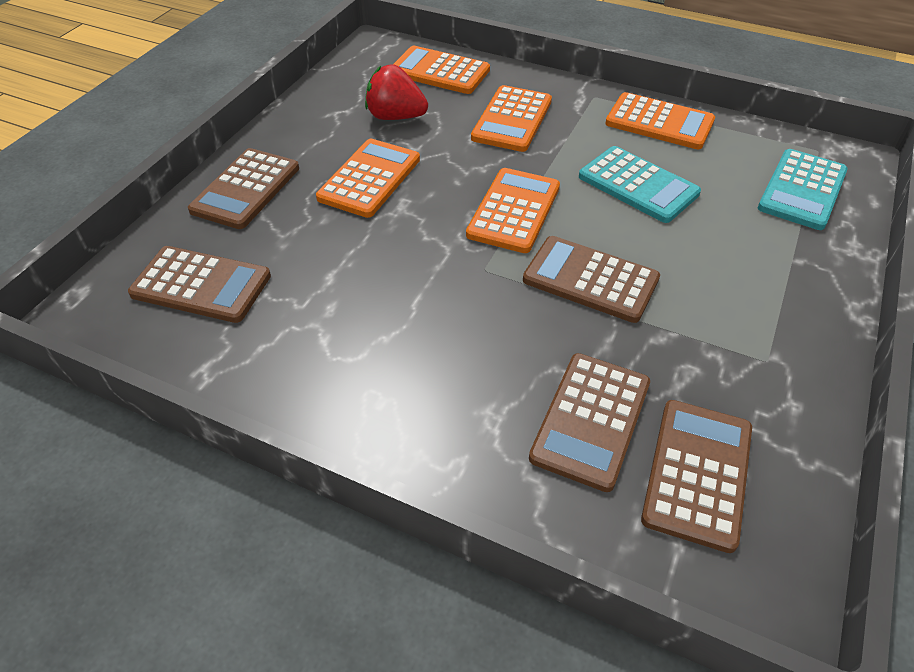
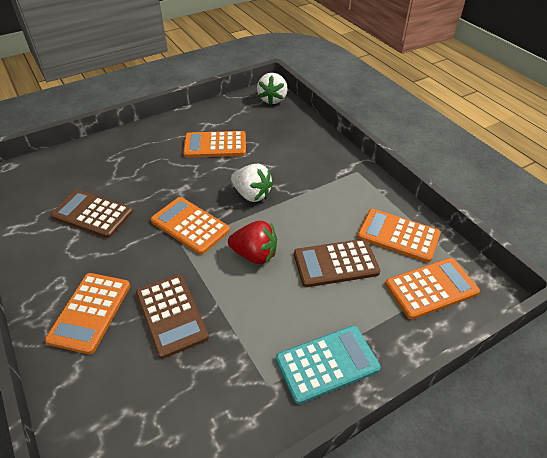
brown calculator: [128,246,271,323] [188,148,299,229] [523,236,660,323] [529,353,650,492] [641,400,752,553] = 5 -> [51,190,133,238] [136,274,209,359] [294,239,380,287] = 3
turquoise calculator: [579,146,701,223] [758,149,848,230] = 2 -> [276,326,381,404] = 1
white strawberry: none = 0 -> [231,164,273,202] [257,73,288,105] = 2

